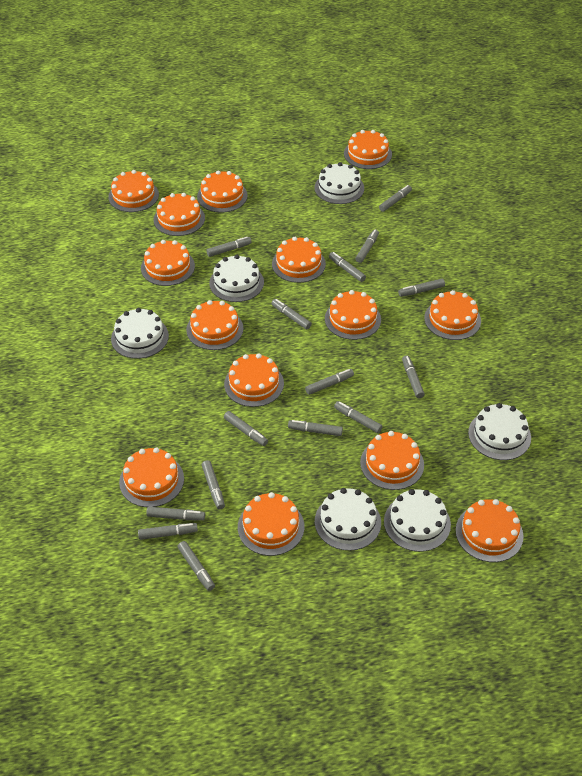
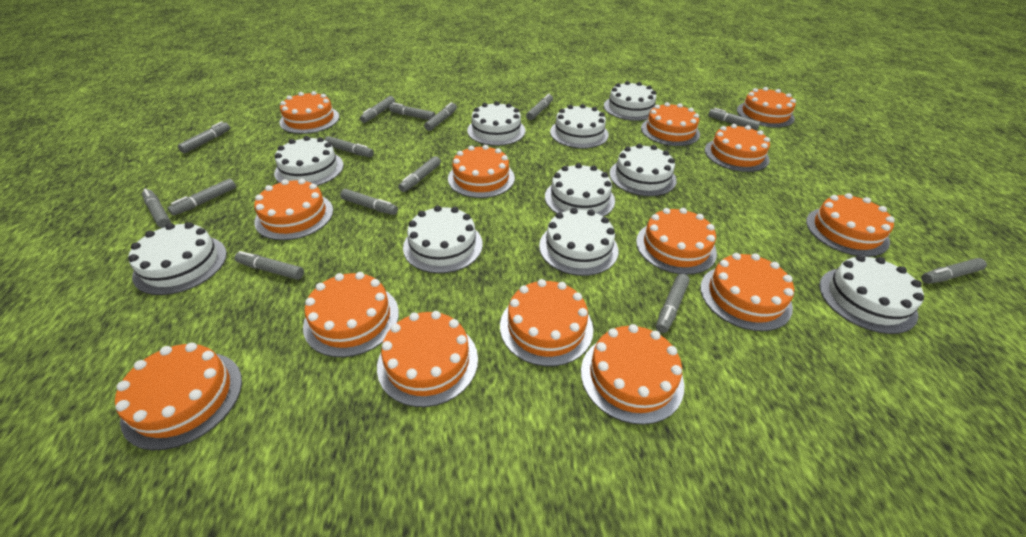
grey marker: [138,523,198,540] [146,507,205,521] [177,541,215,591] [202,460,225,510] [207,237,252,257] [224,411,268,446] [271,299,312,330] [288,420,343,436] [305,369,354,395] [329,252,366,282] [334,401,383,433] [355,230,379,263] [379,185,412,212] [398,279,445,297] [402,355,425,398] = 15 -> [142,189,171,228] [168,178,236,216] [177,121,230,153] [234,251,304,280] [325,136,374,157] [340,189,398,215] [360,96,395,123] [389,102,435,120] [398,156,441,192] [424,102,457,131] [526,94,553,120] [656,273,690,333] [708,108,760,130] [921,258,987,284] = 14
white cake: [111,308,169,359] [209,255,264,302] [314,162,364,204] [315,488,381,551] [384,489,451,552] [468,403,531,460] = 6 -> [128,222,227,295] [274,136,344,186] [403,206,483,273] [467,101,525,146] [539,208,618,276] [545,163,615,217] [550,104,609,148] [604,81,657,121] [609,144,677,196] [819,255,924,334] = 10

